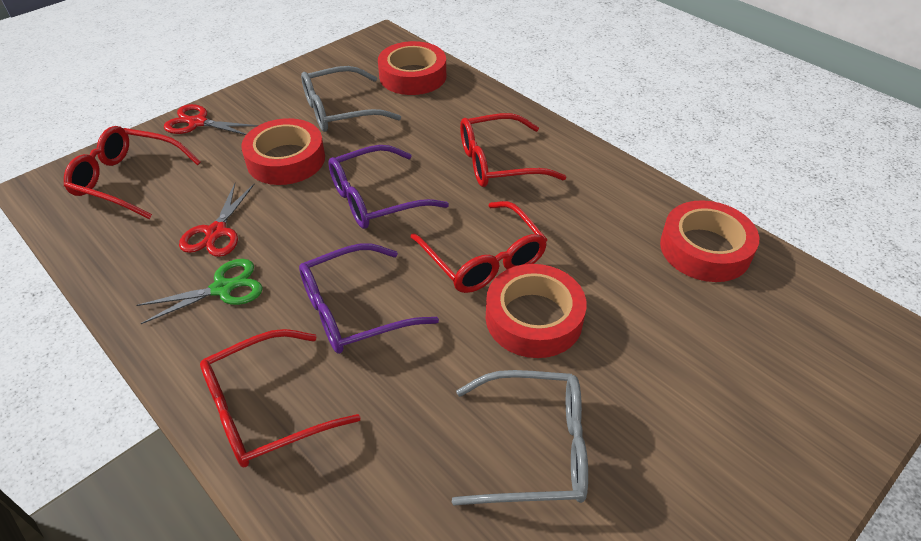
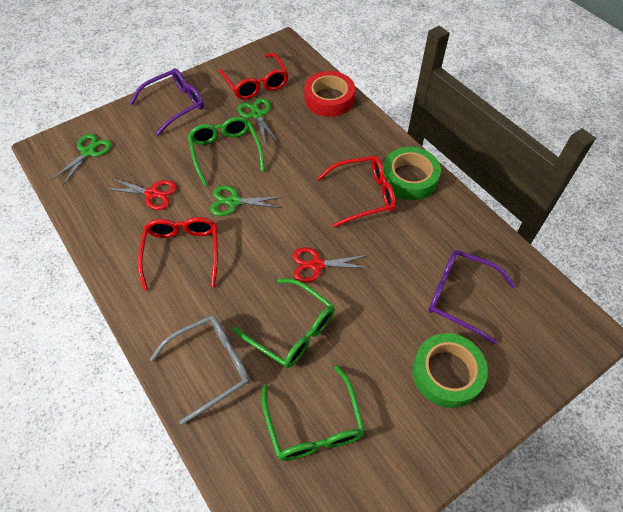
green glasses: none = 0 -> [188,117,265,186] [232,279,335,368] [262,365,365,461] = 3
green scissors: [137,259,263,324] = 1 -> [51,134,111,186] [210,185,282,216] [238,98,278,143] = 3
green tape: none = 0 -> [383,147,441,200] [412,333,488,408] = 2
grey glasses: [301,66,401,132] [452,370,588,506] = 2 -> [150,315,250,425] = 1
red glasses: [64,126,201,219] [200,329,361,468] [410,201,547,293] [460,113,566,187] = 4 -> [138,217,218,291] [219,53,289,100] [317,156,396,227] = 3
red tape: [241,118,325,185] [378,41,446,95] [486,264,587,358] [660,200,759,282] = 4 -> [304,71,355,117] = 1

